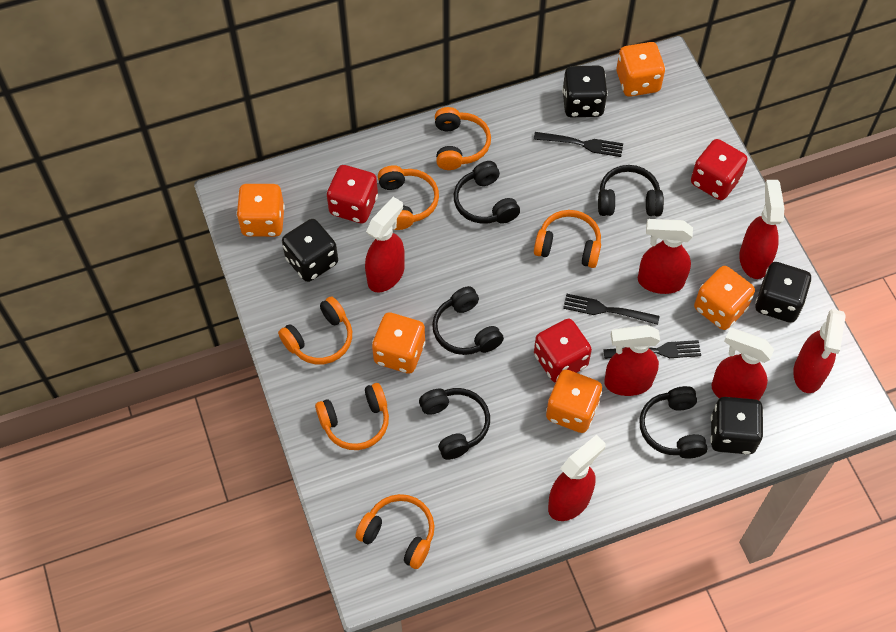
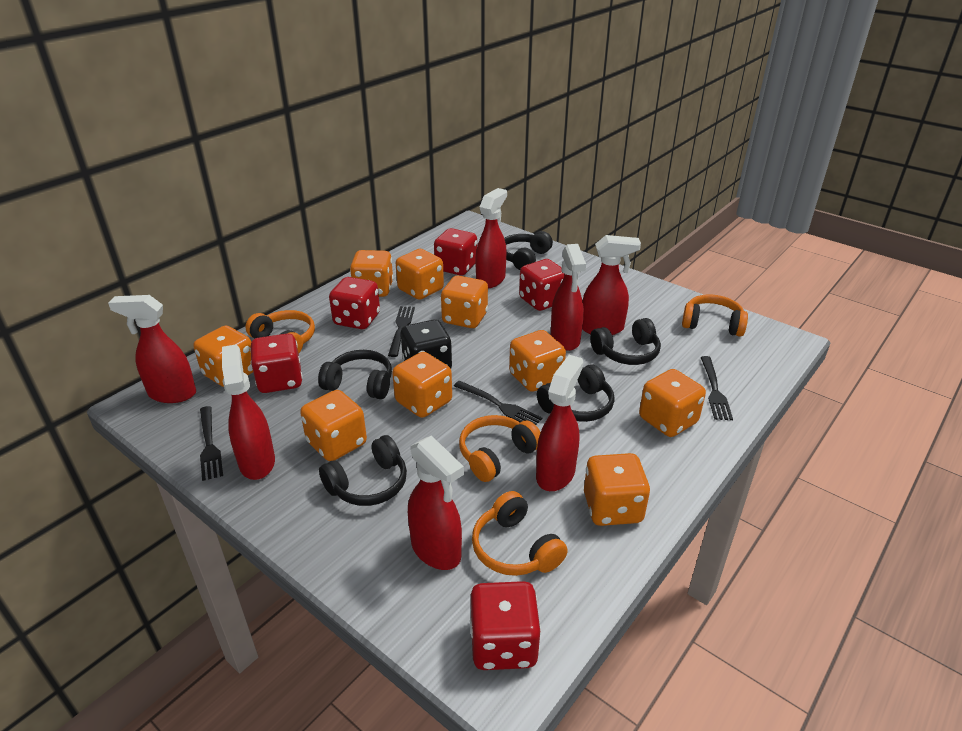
black dice: [282,219,338,282] [562,65,608,118] [710,397,763,455] [755,262,811,323] = 4 -> [401,320,452,368] = 1
black fork: [534,132,623,157] [563,294,660,325] [603,340,701,359] = 3 -> [200,406,223,481] [388,306,415,357] [454,380,542,425] [700,356,733,420] = 4
orange dice: [236,184,285,237] [372,312,426,374] [546,370,602,433] [616,42,665,97] [694,266,755,330] = 5 -> [193,325,253,387] [300,390,367,461] [350,250,393,297] [392,352,452,418] [396,249,444,300] [441,276,488,328] [509,330,566,392] [584,453,650,526] [639,369,706,437] = 9
orange headphones: [278,297,352,364] [315,383,389,450] [355,494,435,569] [378,165,439,230] [435,107,491,170] [534,210,601,268] = 6 -> [245,310,315,354] [459,415,541,482] [472,491,568,576] [682,294,748,337] = 4
red dice: [327,165,378,223] [534,319,592,383] [691,139,748,200] = 3 -> [250,333,303,393] [329,277,380,329] [434,228,477,276] [470,581,541,670] [519,259,565,311] = 5

